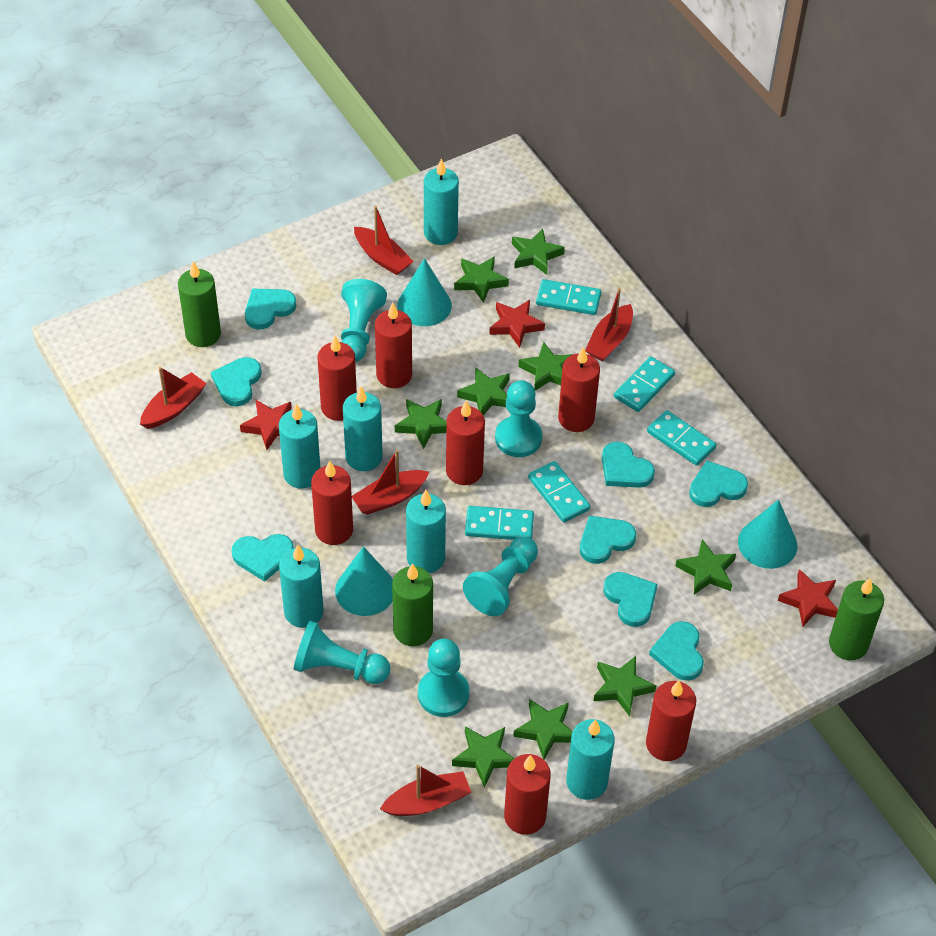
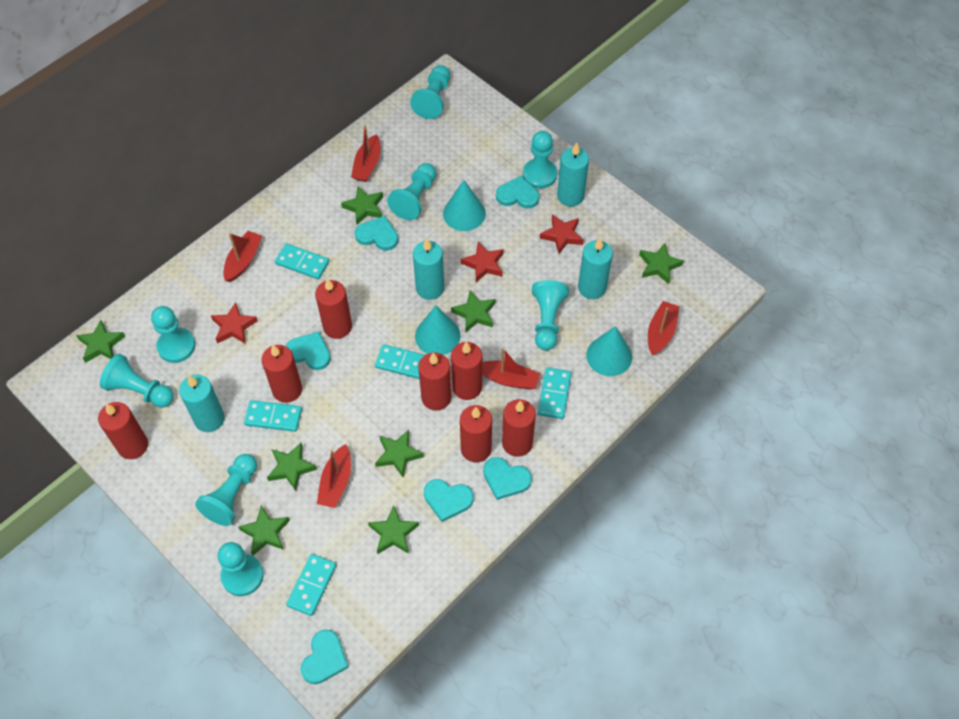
green candle: [178,261,221,347] [392,563,433,647] [829,578,884,660] = 3 -> none = 0
green star: [395,399,447,449] [452,726,514,788] [454,256,509,303] [457,367,510,415] [512,228,565,275] [513,699,573,760] [518,342,573,391] [593,656,656,716] [675,539,736,595] = 9 -> [76,320,125,363] [238,505,290,556] [267,443,317,491] [341,186,383,225] [368,506,419,554] [375,430,424,477] [451,290,496,333] [639,243,684,284] = 8
turquoise candle: [279,404,320,489] [279,544,323,628] [343,387,383,471] [406,490,446,573] [424,159,459,245] [566,719,614,800] = 6 -> [179,375,225,432] [413,238,444,300] [557,142,589,207] [578,238,613,299] = 4
turquoise heart: [211,357,261,406] [232,534,294,582] [245,289,297,330] [580,516,636,564] [602,441,655,488] [603,572,658,627] [649,621,704,681] [689,461,748,507] = 8 -> [286,332,331,370] [301,629,349,684] [355,216,398,251] [424,479,474,522] [483,457,532,500] [496,176,539,209] = 6
turquoise pawn: [294,621,390,684] [341,279,387,362] [418,639,469,717] [463,537,538,616] [495,380,542,457] = 5 -> [100,354,173,408] [151,306,195,363] [195,454,257,526] [218,542,264,596] [387,163,436,220] [410,65,450,119] [523,131,557,189] [532,280,569,350] = 8

